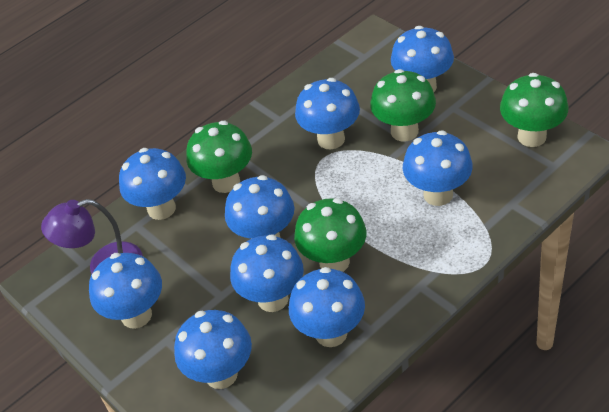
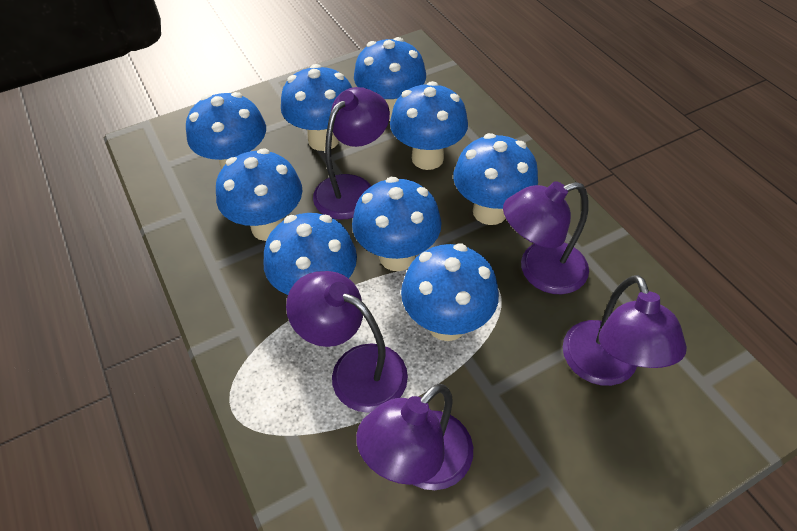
green mushroom: [187,121,252,193] [294,198,366,272] [370,69,436,141] [500,73,568,147] = 4 -> none = 0
purple lamp: [41,199,143,274] = 1 -> [286,271,408,413] [313,87,390,219] [356,384,473,490] [503,181,589,295] [563,275,687,386] = 5

